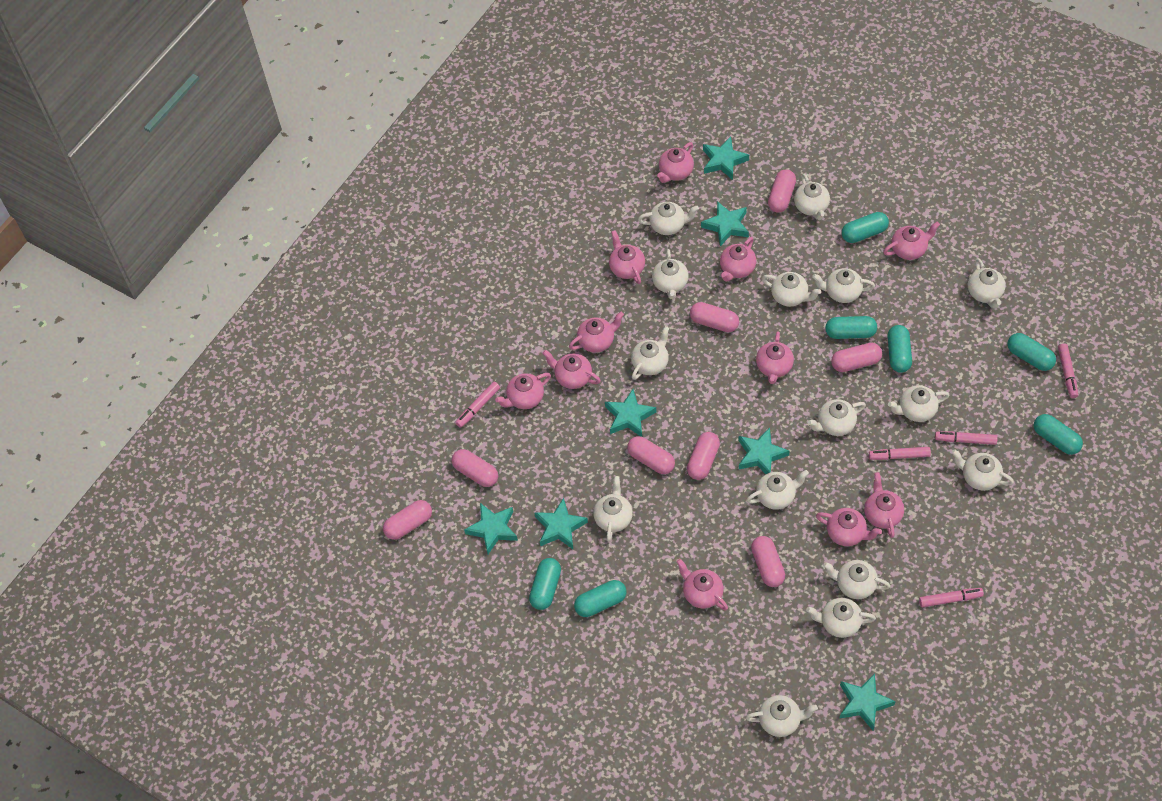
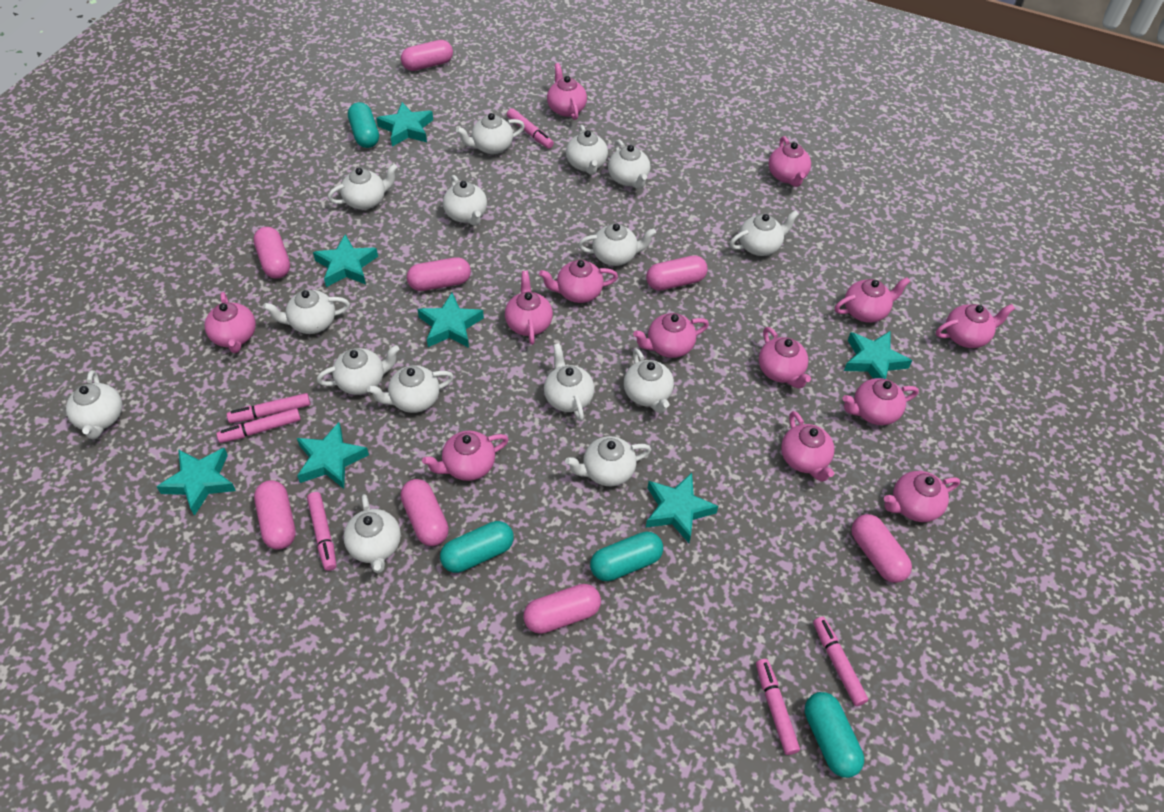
pink marker: [455,382,500,428] [869,447,931,460] [919,588,984,607] [935,431,998,445] [1058,344,1078,398] = 5 -> [216,408,301,443] [227,393,310,423] [307,492,336,571] [507,108,554,149] [756,659,800,755] [813,617,868,706] = 6
pink teapot: [495,373,551,409] [543,350,601,389] [569,312,624,353] [609,230,645,284] [657,142,694,183] [676,559,728,610] [720,237,756,282] [756,331,794,384] [816,508,882,546] [864,472,904,538] [883,222,940,260] = 11 -> [205,292,256,353] [422,431,509,481] [505,271,553,345] [539,260,618,303] [547,63,587,120] [633,313,709,358] [759,327,811,389] [768,136,811,187] [781,411,835,482] [835,277,910,323] [842,378,919,425] [884,471,960,522] [936,304,1015,348] = 13
turquoise capsule: [529,558,561,610] [574,580,626,617] [825,316,877,339] [842,212,889,243] [887,325,912,373] [1007,333,1056,371] [1034,414,1083,455] = 7 -> [348,102,379,148] [440,521,514,573] [590,531,663,581] [805,692,864,778] = 4

